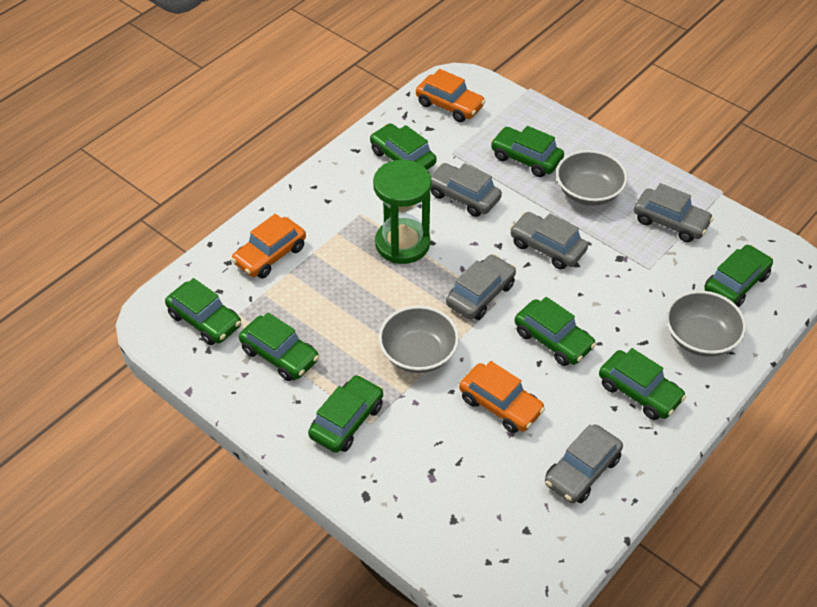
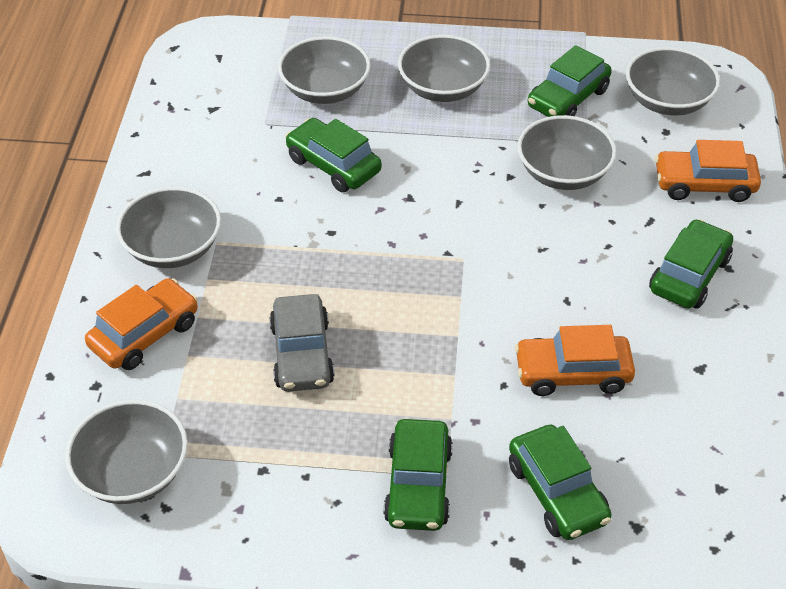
green car: [165,278,241,345] [239,313,319,381] [308,375,383,453] [370,123,437,170] [491,126,564,177] [515,297,596,366] [599,348,686,420] [704,245,773,307] = 8 -> [285,118,382,192] [383,419,453,531] [509,425,612,540] [528,45,611,117] [649,219,733,309] = 5
green hourglass: [373,160,432,264] = 1 -> none = 0
grey bowl: [379,306,459,373] [556,150,628,206] [666,291,746,357] = 3 -> [65,400,188,504] [116,187,221,268] [278,36,371,104] [398,35,490,102] [517,115,617,190] [626,47,720,116] = 6
grey car: [431,163,502,217] [446,254,516,320] [510,212,588,270] [545,424,623,503] [634,183,714,242] = 5 -> [269,294,335,392] = 1

